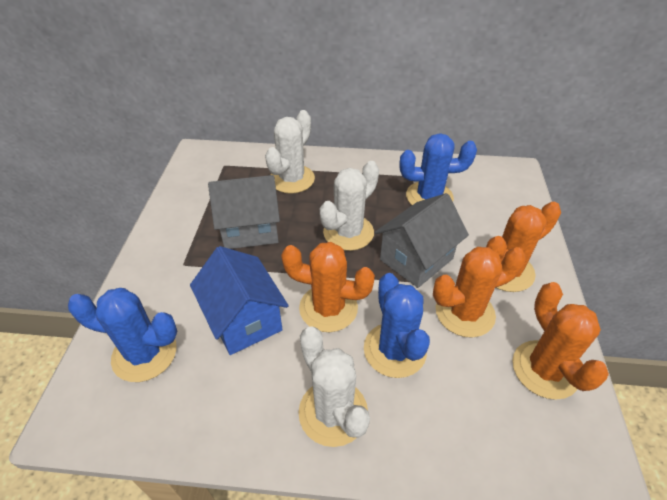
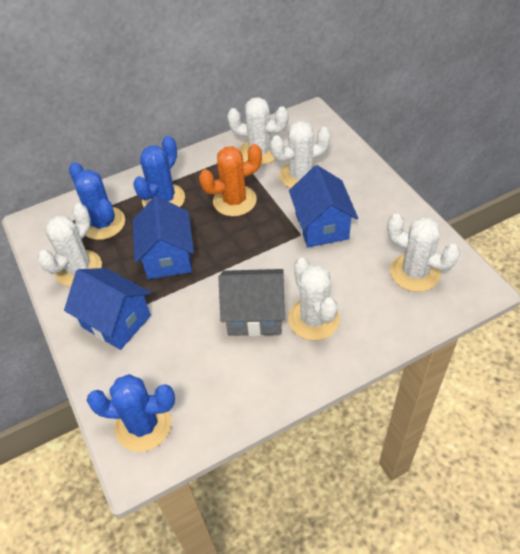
blue house: [190,246,289,355] = 1 -> [64,268,151,350] [133,196,194,279] [289,165,358,247] = 3
grey house: [208,175,280,249] [375,193,469,288] = 2 -> [218,269,285,336] = 1
orange cactus: [281,242,375,332] [433,247,526,338] [486,202,561,292] [512,282,609,400] = 4 -> [199,144,262,216] = 1
white cactus: [265,110,315,194] [299,326,370,447] [320,161,379,251] = 3 -> [37,203,102,287] [227,97,289,165] [270,121,331,188] [288,257,340,340] [387,213,460,292] = 5

